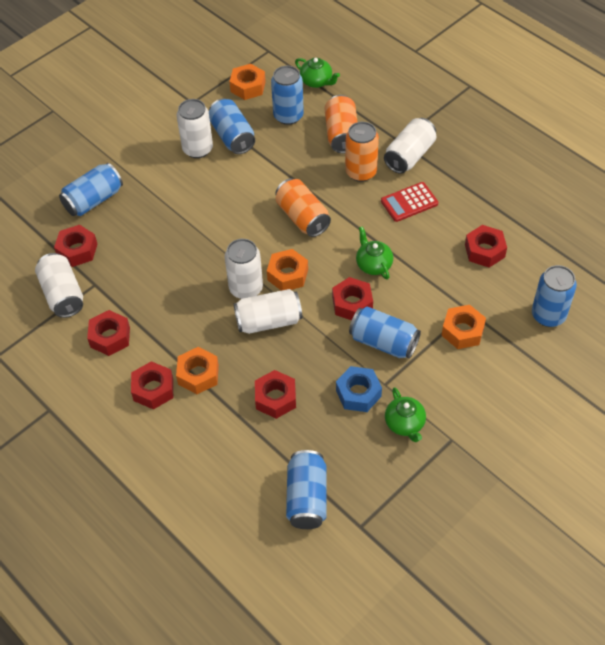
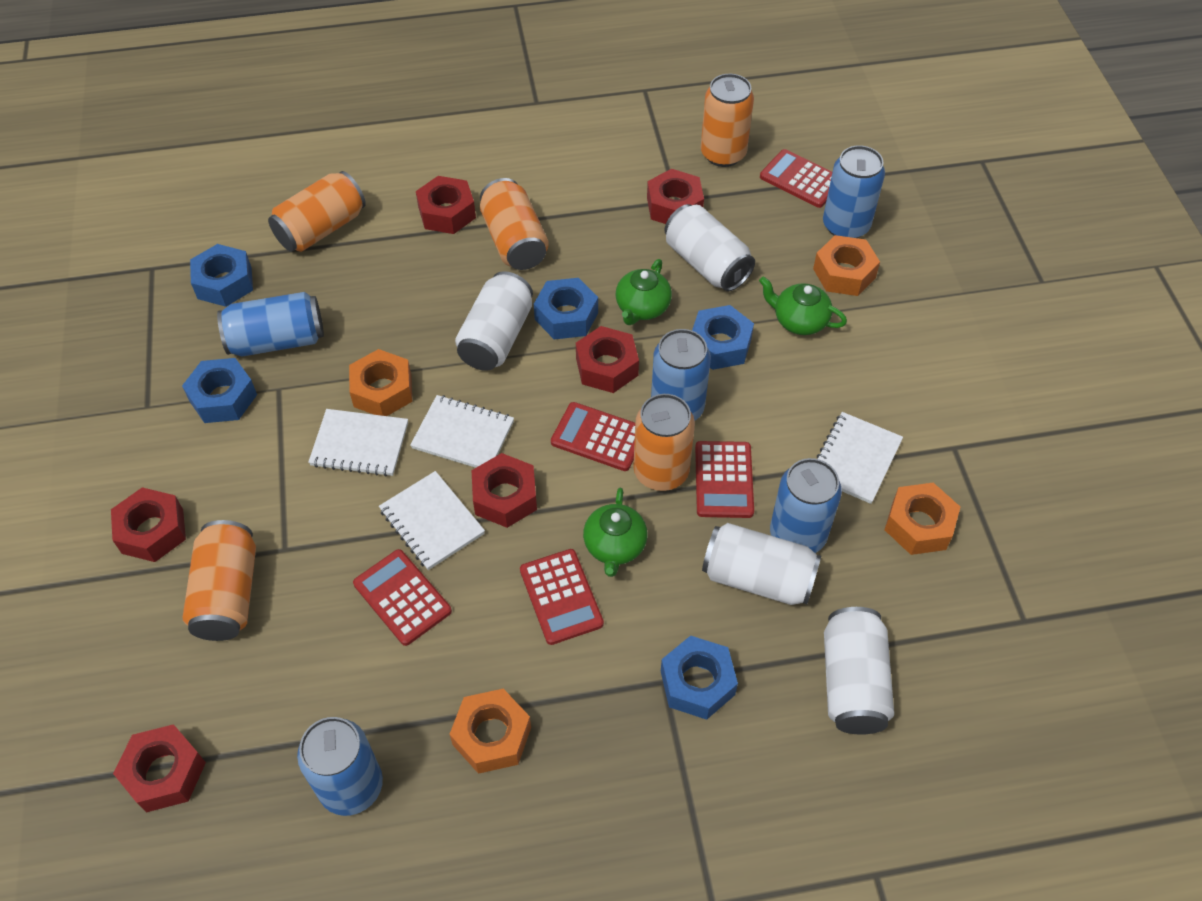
blue can: [59,163,123,216] [209,98,255,154] [271,66,304,125] [286,450,327,529] [349,306,421,359] [532,265,577,327] = 6 -> [217,292,324,357] [297,717,383,816] [651,329,711,420] [770,458,842,553] [823,146,885,238] = 5
blue nut: [336,366,382,412] = 1 -> [182,358,257,423] [190,244,253,307] [534,278,598,340] [661,636,738,720] [692,305,754,370] = 5
orange can: [275,178,331,237] [325,95,358,154] [345,122,379,182] = 3 -> [182,520,256,641] [268,171,366,252] [480,178,549,270] [633,394,695,491] [701,74,754,167] = 5
red calculator: [381,182,438,222] = 1 -> [353,549,452,646] [520,549,604,645] [551,402,635,471] [695,441,754,518] [760,149,832,208] = 5
white can: [35,253,83,318] [177,99,213,158] [225,239,263,299] [234,289,302,334] [384,118,436,174] = 5 -> [455,271,533,371] [665,204,755,291] [702,523,821,605] [824,607,894,735] = 4
white notebook: none = 0 -> [308,409,408,477] [379,471,485,570] [410,395,514,468] [817,412,903,504] = 4

